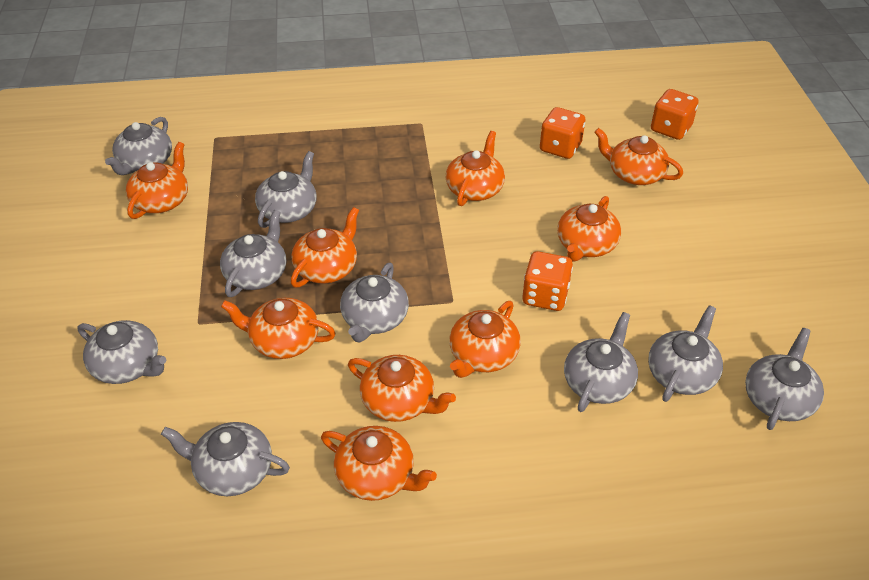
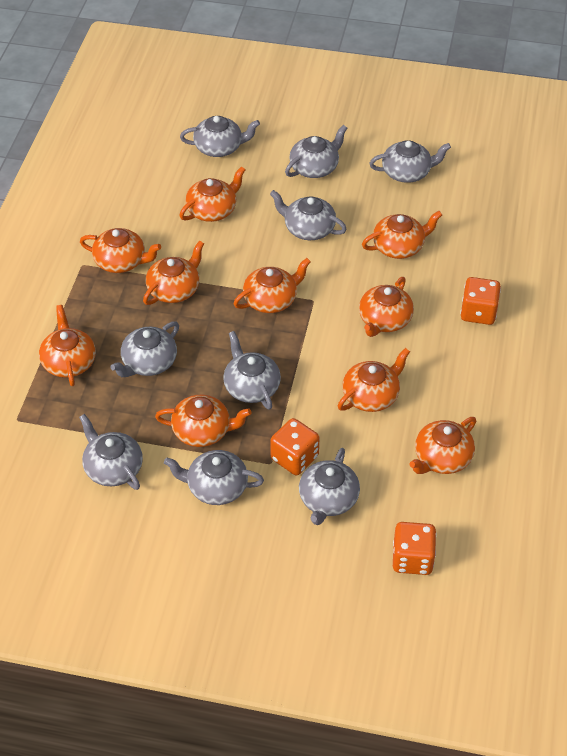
orange teapot: [126,142,188,219] [221,298,336,359] [291,207,359,288] [321,426,437,501] [348,355,456,422] [446,131,505,206] [449,301,521,378] [557,196,621,262] [594,128,683,185] = 9 -> [39,305,96,386] [80,228,161,273] [143,241,204,305] [155,395,251,447] [179,166,245,222] [234,258,311,313] [338,348,410,412] [359,277,414,337] [362,211,442,259] [409,417,476,474] = 10

